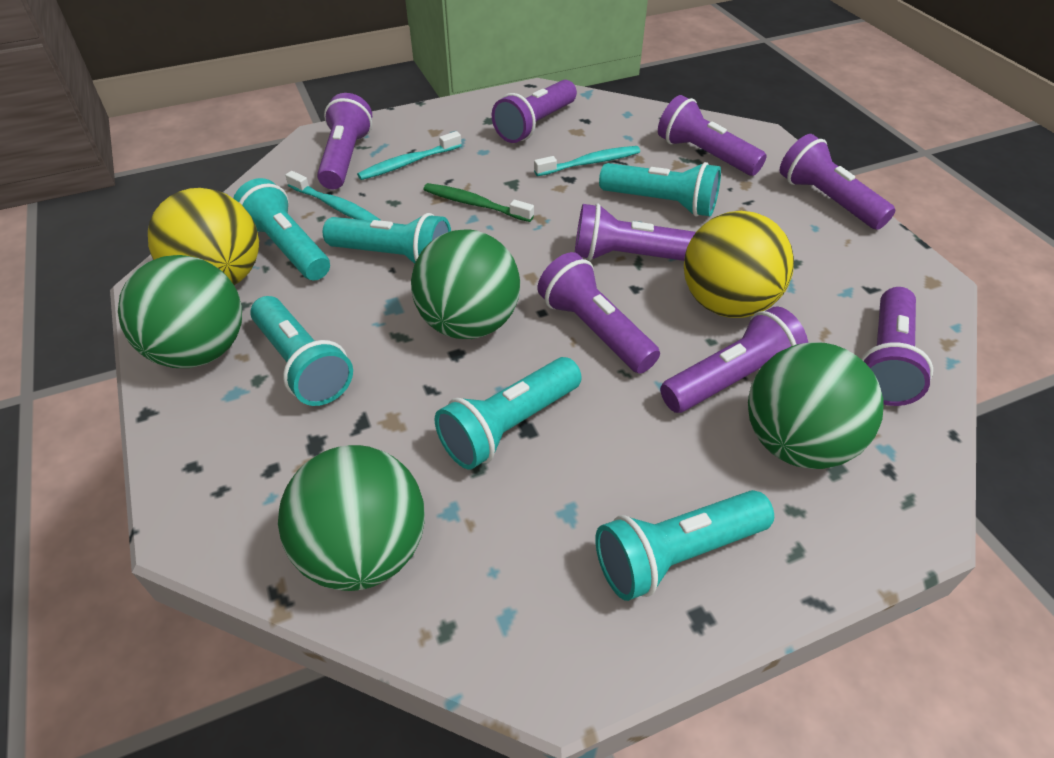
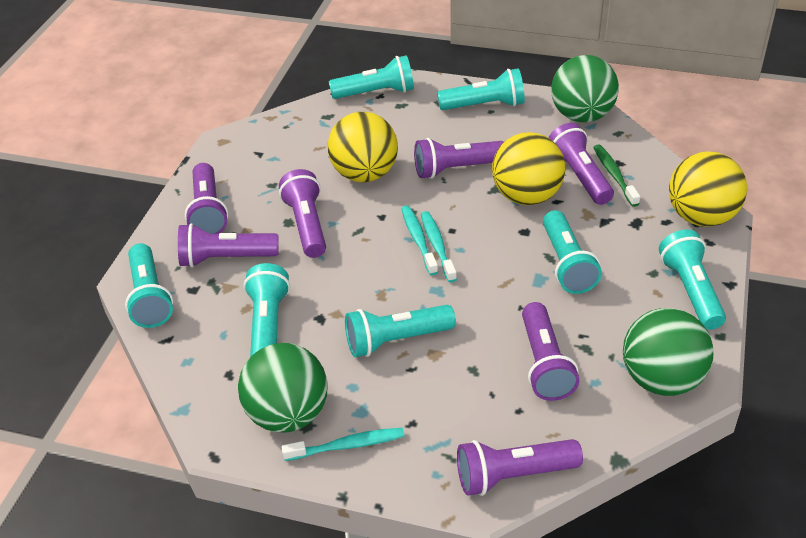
green ball: [118,255,242,368] [278,445,425,591] [411,229,520,339] [748,342,883,469] = 4 -> [238,343,328,433] [551,55,619,122] [623,308,713,396] = 3
purple flashlight: [317,93,372,189] [491,80,577,143] [537,252,660,374] [575,204,696,261] [658,95,767,176] [660,306,808,413] [780,134,895,230] [861,287,933,406] = 8 -> [178,223,279,268] [185,163,228,234] [279,169,326,258] [414,138,504,179] [457,439,583,496] [522,302,580,401] [548,123,614,205] = 7
turquoise flashlight: [233,178,330,280] [250,296,353,406] [323,213,451,264] [435,357,582,470] [595,490,774,601] [599,162,721,217] = 6 -> [125,243,173,328] [244,263,290,357] [329,55,414,99] [345,305,456,357] [437,68,525,110] [543,210,602,294] [659,229,726,330] = 7
yellow ball: [148,188,259,285] [684,211,794,318] = 2 -> [328,112,398,182] [492,132,565,205] [669,151,747,227] = 3

